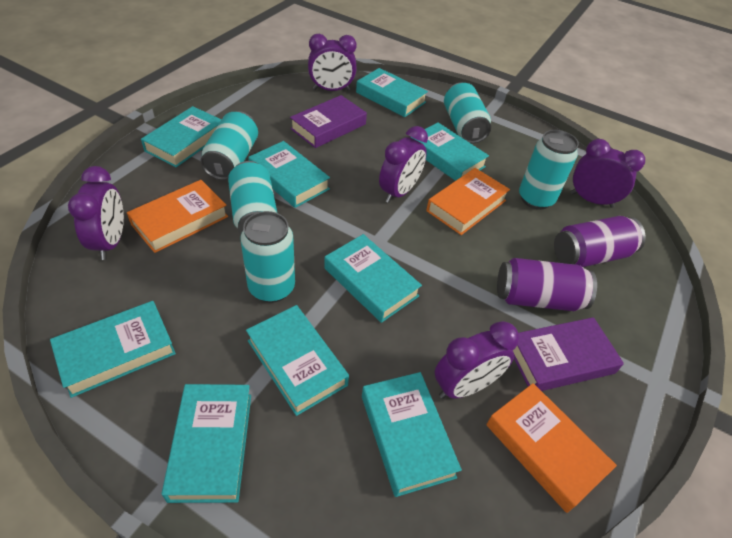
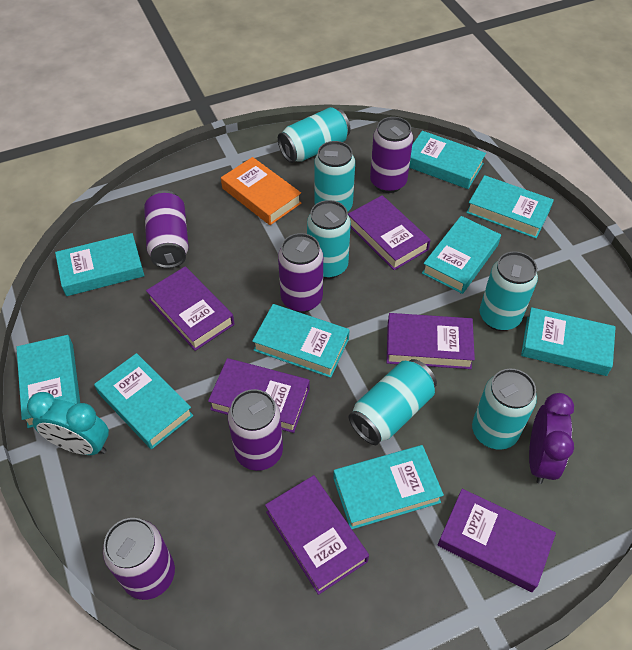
orange book: [127,180,228,253] [426,168,510,235] [486,383,617,513] = 3 -> [221,157,301,225] = 1
purple book: [290,95,367,148] [513,317,624,391] = 2 -> [146,266,235,351] [208,358,310,433] [265,475,369,595] [348,195,431,270] [387,313,475,369] [438,489,556,592] = 6
purple can: [497,258,597,311] [554,216,646,267] = 2 -> [103,518,175,600] [144,190,189,268] [228,389,283,471] [278,233,323,313] [370,117,413,193] = 5
purple clock: [68,166,124,260] [308,34,357,91] [379,126,428,203] [434,321,519,399] [571,139,645,208] = 5 -> [529,393,574,484] = 1
turquoise can: [200,111,258,180] [228,161,277,235] [240,211,295,303] [444,83,491,144] [519,130,579,210] = 5 -> [278,107,350,163] [307,200,351,279] [314,141,355,212] [349,359,437,445] [472,369,537,450] [480,252,538,331] = 6
turquoise clock: none = 0 -> [27,392,109,455] = 1

